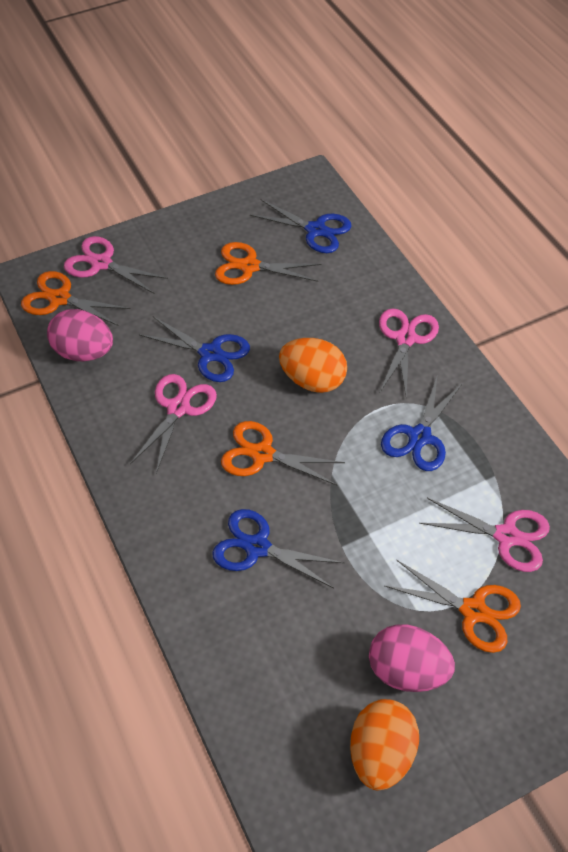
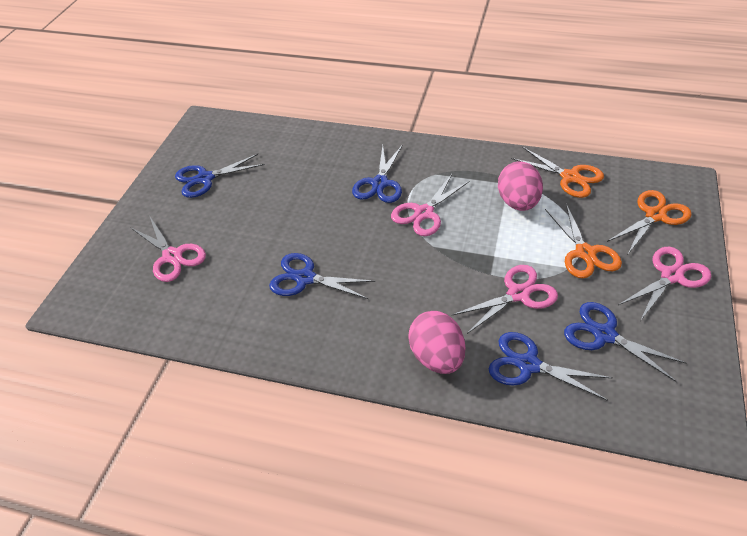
blue scissors: [140,316,250,382] [212,509,344,588] [250,199,352,253] [381,374,463,471] = 4 -> [175,154,265,198] [269,253,375,299] [352,145,402,203] [489,332,612,401] [564,302,687,382] = 5
orange egg: [279,338,347,393] [350,699,419,791] = 2 -> none = 0
orange scissors: [21,271,131,326] [215,242,321,285] [221,421,345,485] [385,560,521,653] = 4 -> [511,147,604,198] [545,204,622,278] [607,190,692,254] = 3

